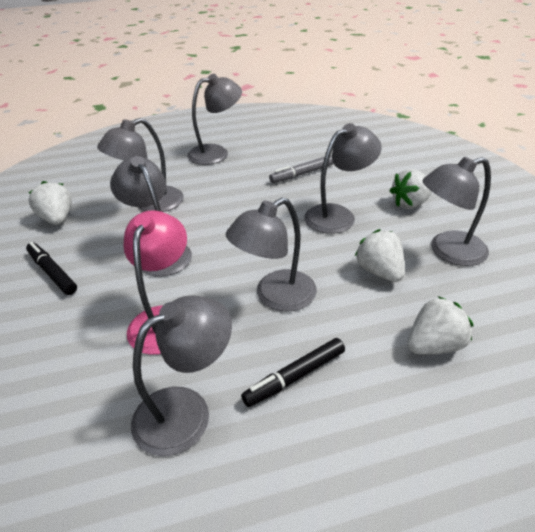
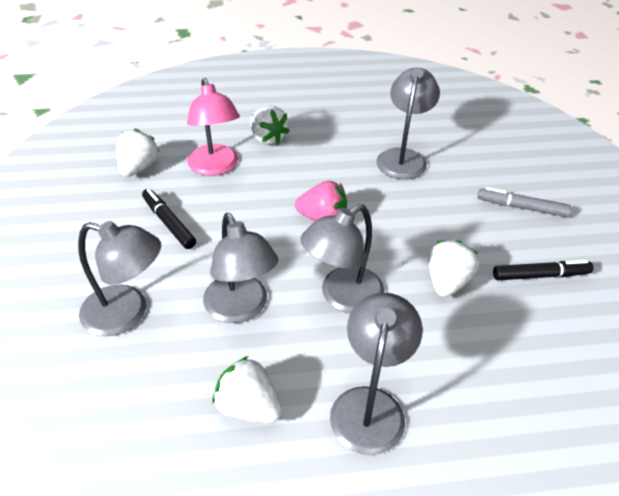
grey lamp: [97,118,184,212] [110,156,192,277] [131,295,232,456] [187,74,242,165] [226,198,317,311] [304,123,382,234] [422,157,491,266] = 7 -> [78,221,161,336] [203,213,278,323] [300,204,384,313] [330,293,423,455] [377,68,440,180] = 5
pink strawberry: none = 0 -> [295,181,347,221] = 1

